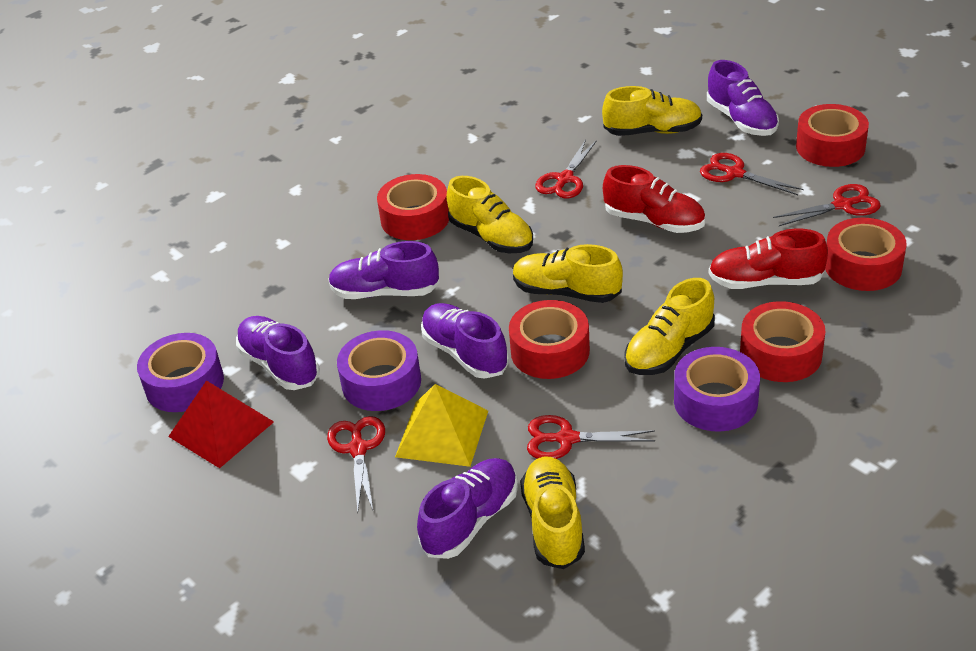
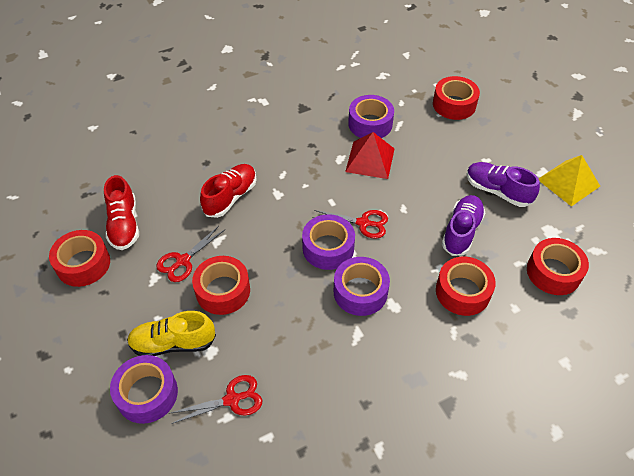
purple shoe: [236,316,320,390] [328,241,439,299] [417,458,518,559] [421,303,509,379] [707,60,779,136] = 5 -> [442,195,485,256] [466,162,540,207] = 2
purple tape: [137,333,224,412] [337,330,421,411] [674,347,760,432] = 3 -> [110,355,178,424] [302,214,355,270] [334,257,390,316] [348,95,394,138] = 4
red scissors: [327,416,385,512] [527,415,655,459] [535,140,597,198] [700,153,803,195] [773,184,881,226] = 5 -> [156,226,225,282] [169,375,262,424] [312,210,388,239] = 3
yellow shoe: [446,176,533,253] [513,244,623,303] [520,456,585,569] [602,86,702,136] [625,278,715,375] = 5 -> [127,311,216,356] = 1

